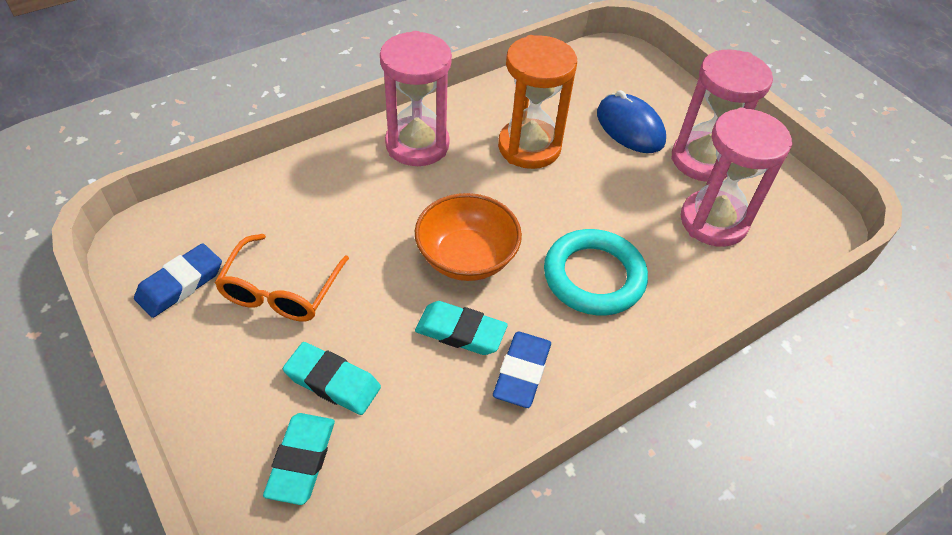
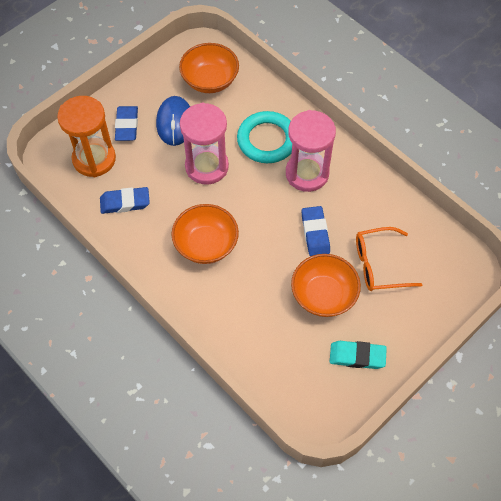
blue eraser: [134,243,222,318] [493,332,551,408] = 2 -> [100,187,150,214] [115,106,138,141] [302,206,330,256] = 3
orange bowl: [415,193,522,281] = 1 -> [171,204,239,264] [179,43,239,93] [291,254,361,317] = 3
pink hourglass: [380,31,452,166] [671,50,773,182] [681,107,793,247] = 3 -> [180,103,229,185] [286,110,336,192] = 2
turquoise eraser: [263,413,335,505] [283,342,381,415] [415,301,508,355] = 3 -> [330,341,387,369] = 1

